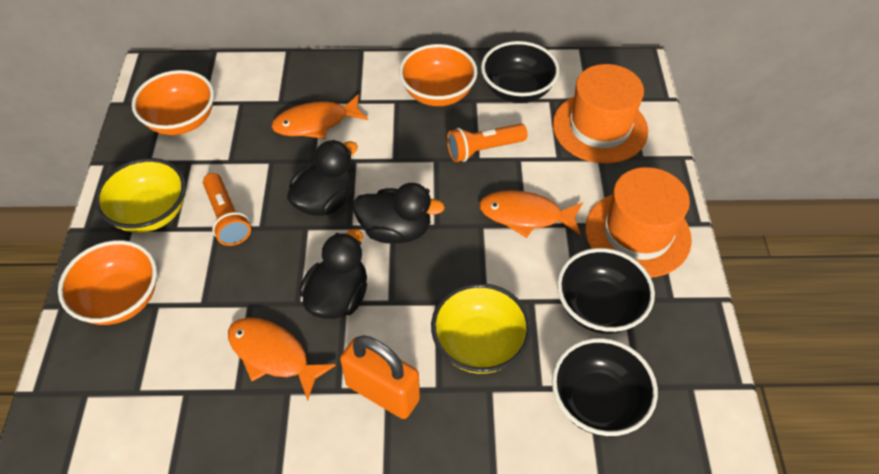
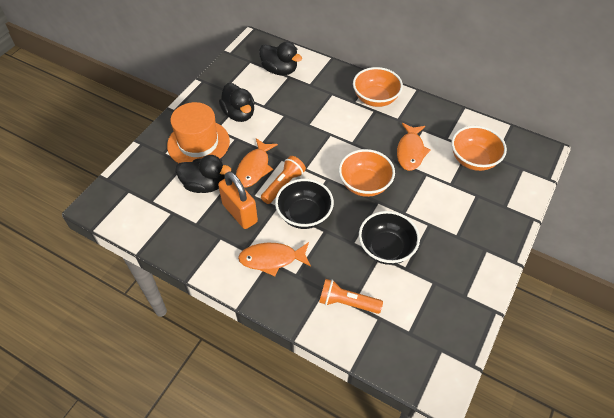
black bowl: [481,41,559,103] [552,338,658,436] [557,248,655,334] = 3 -> [275,179,334,229] [359,211,420,265] = 2
orange hat: [553,64,648,163] [585,167,692,278] = 2 -> [167,102,230,163] = 1
yellow bowl: [95,158,186,233] [431,283,531,374] = 2 -> none = 0

